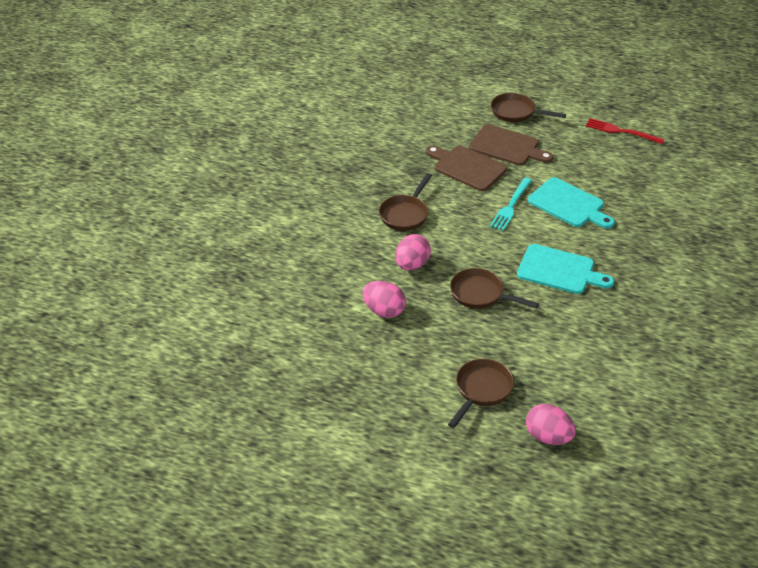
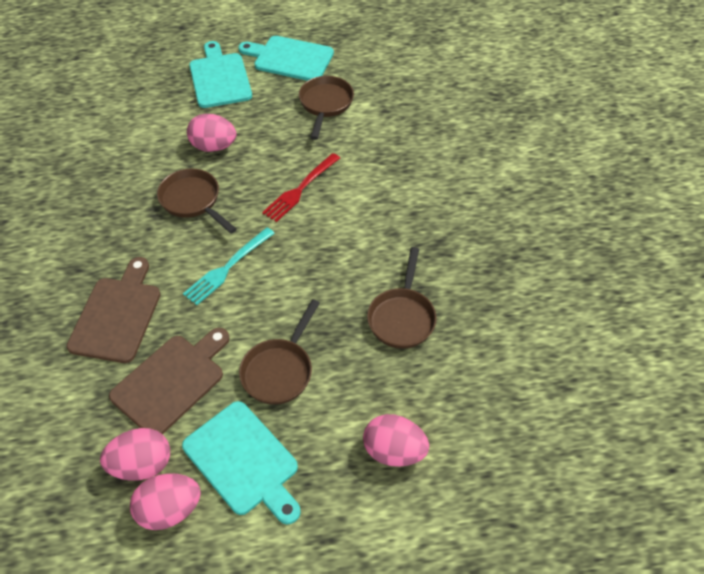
pink egg: [362,281,406,318] [395,234,431,271] [526,404,576,445] = 3 -> [100,428,170,481] [130,473,201,530] [187,114,236,152] [363,414,429,467] = 4
turquoise cutting board: [517,244,614,294] [528,177,615,228] = 2 -> [182,401,301,524] [189,41,252,108] [238,36,334,81] = 3

